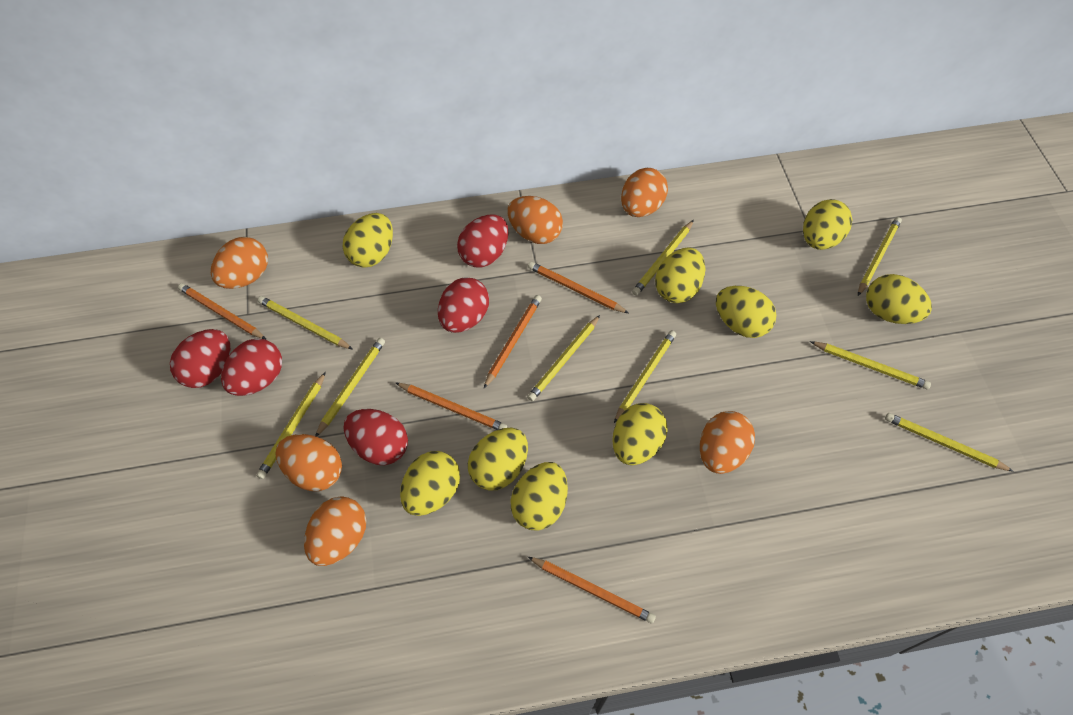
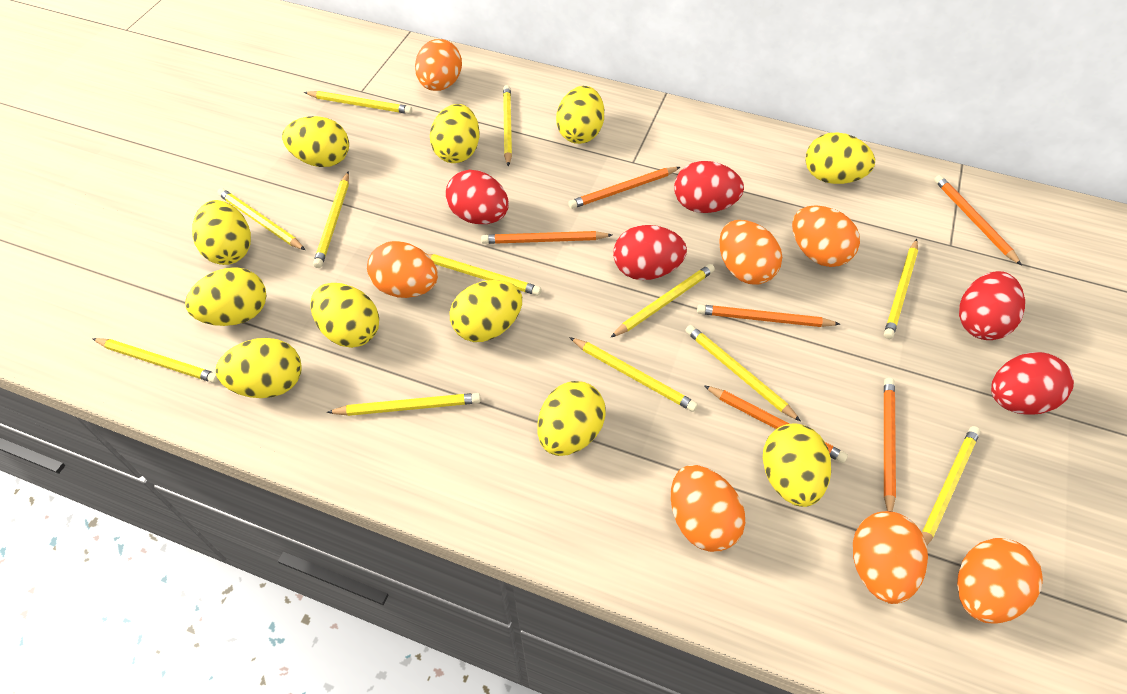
orange egg: [211,237,268,289] [276,434,342,491] [304,496,366,566] [508,196,563,244] [621,168,668,217] [700,411,755,474] = 6 -> [367,241,438,298] [415,39,462,91] [671,465,745,552] [719,220,782,285] [792,205,860,267] [853,511,928,604] [957,538,1043,624] = 7
orange pencil: [178,283,267,340] [396,383,507,430] [484,295,542,388] [528,262,629,313] [528,557,656,624] = 5 -> [481,231,612,244] [568,167,680,209] [697,304,840,327] [704,385,848,463] [884,378,896,512] [934,175,1022,266] = 6
yellow egg: [343,213,393,268] [400,451,460,516] [468,428,528,491] [511,462,568,530] [612,403,668,465] [655,247,705,303] [716,286,776,338] [803,199,852,250] [866,274,932,324] = 9 -> [185,267,267,326] [192,200,251,265] [216,338,301,398] [282,116,349,167] [310,283,379,348] [430,104,479,163] [450,280,522,342] [537,381,606,456] [556,86,604,144] [763,423,831,507] [805,132,875,184] = 11
yellow pencil: [256,372,326,479] [258,296,353,350] [315,338,385,437] [527,315,600,401] [614,330,676,423] [632,220,694,296] [810,341,931,390] [858,217,902,296] [885,413,1014,472] = 9 -> [92,338,218,383] [217,188,305,250] [304,91,412,114] [313,171,349,268] [327,393,481,416] [427,254,541,296] [503,85,512,167] [569,337,698,412] [610,264,715,338] [685,325,801,422] [884,239,918,339] [922,426,980,545] = 12

